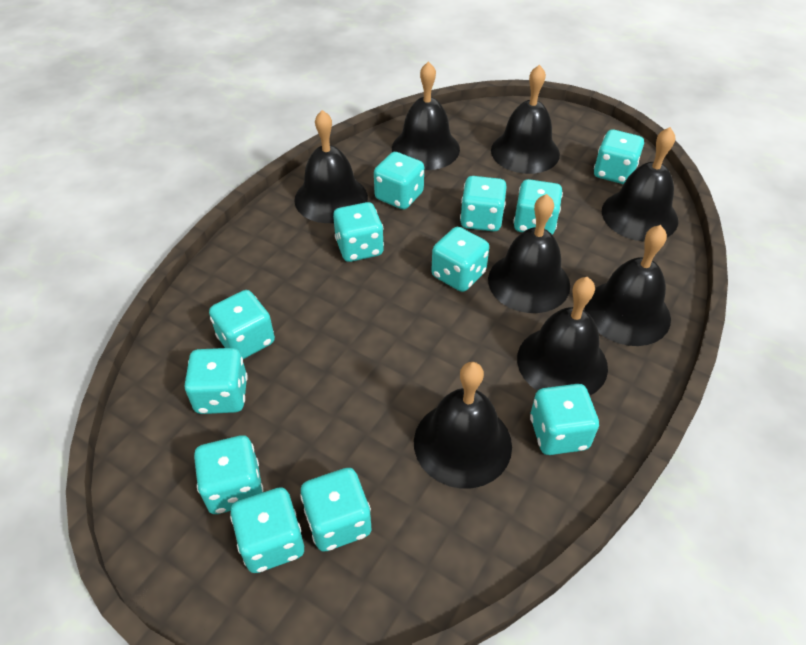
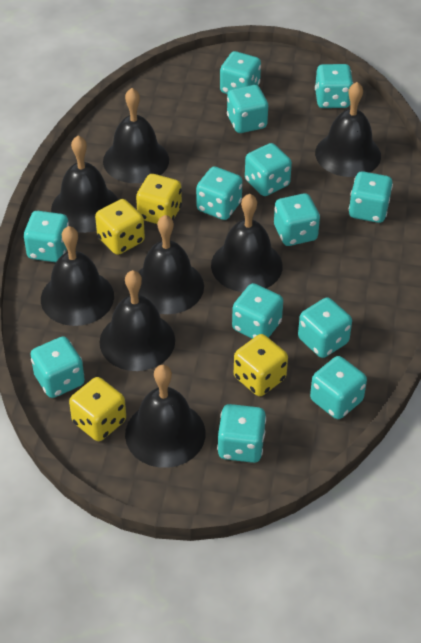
turquoise dice: [184,348,248,414] [194,435,264,514] [209,290,275,359] [230,487,304,573] [300,468,371,552] [333,202,384,262] [374,152,424,210] [431,227,489,292] [460,176,507,232] [513,179,563,235] [530,384,599,455] [594,130,644,184] = 12 -> [24,211,69,262] [30,336,85,398] [196,167,243,220] [217,404,266,463] [220,51,261,94] [227,85,268,133] [232,283,283,339] [245,143,292,196] [274,193,320,246] [298,297,352,358] [310,356,367,419] [315,64,353,108] [349,171,393,223] = 13
yellow dice: none = 0 -> [69,377,126,441] [95,199,145,255] [136,174,182,224] [234,334,288,396] = 4

